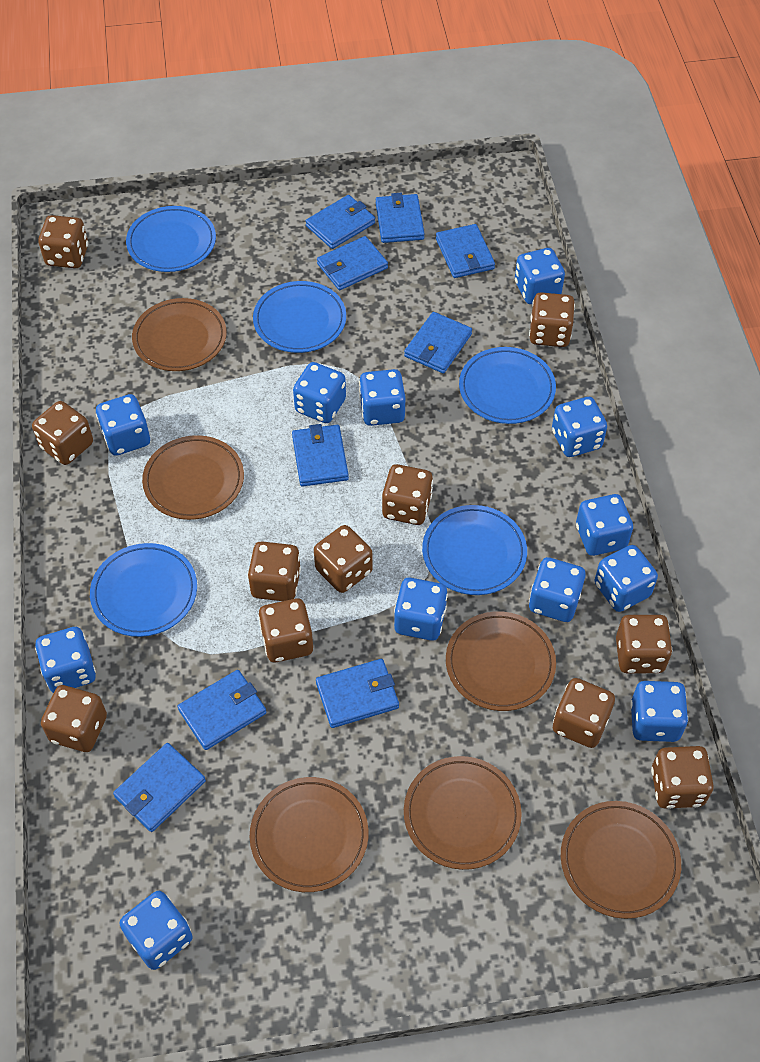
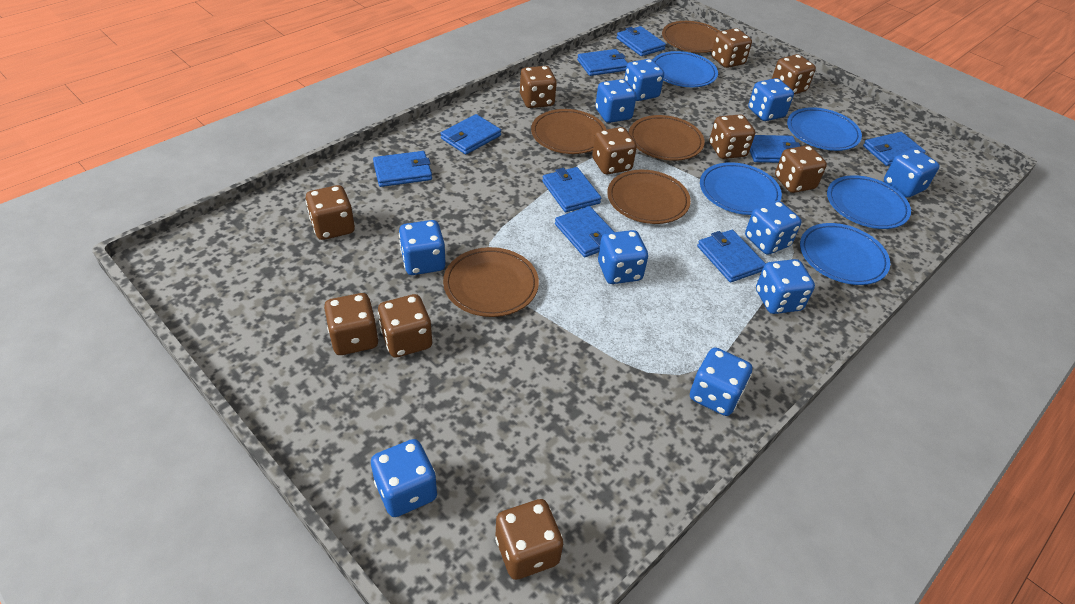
blue dice: [35,627,96,693] [96,394,150,456] [119,891,193,970] [293,362,346,423] [359,369,405,426] [394,578,448,641] [515,248,565,304] [529,557,586,622] [552,397,607,457] [576,494,633,556] [595,545,658,612] [630,681,688,742] = 12 -> [371,439,437,517] [399,220,446,275] [595,79,637,123] [598,230,648,284] [624,59,664,101] [690,347,752,416] [745,201,802,255] [748,78,794,121] [756,259,815,314] [884,149,940,197] = 10
brown dice: [32,401,93,465] [38,215,88,268] [41,685,107,752] [248,541,301,601] [258,598,313,662] [314,525,373,593] [382,464,433,525] [529,292,575,347] [553,678,615,748] [616,615,672,673] [651,746,714,809] = 11 -> [305,185,355,240] [324,293,379,355] [378,294,432,357] [495,499,563,580] [520,66,557,108] [592,127,637,174] [709,114,755,159] [711,28,752,68] [772,54,816,94] [775,145,827,193] = 10
brown plate: [132,298,227,371] [142,435,244,520] [250,777,368,892] [404,756,522,870] [446,611,556,711] [561,801,681,919] = 6 -> [443,247,539,317] [531,109,606,154] [607,170,691,224] [629,115,705,161] [662,21,719,53] = 5

